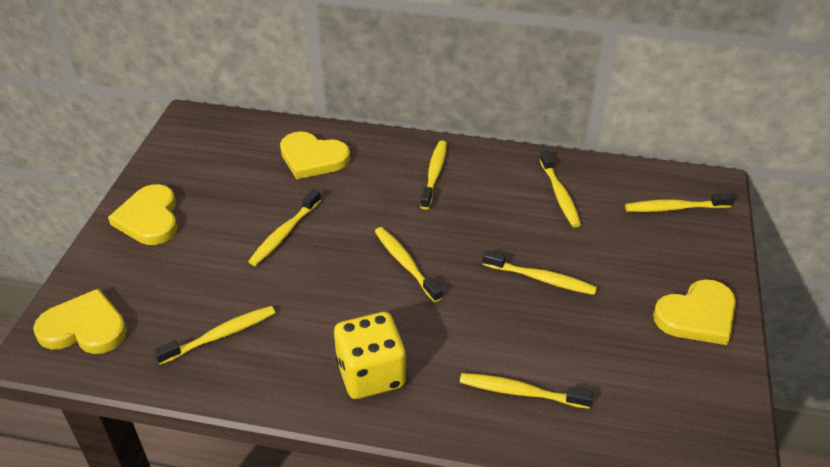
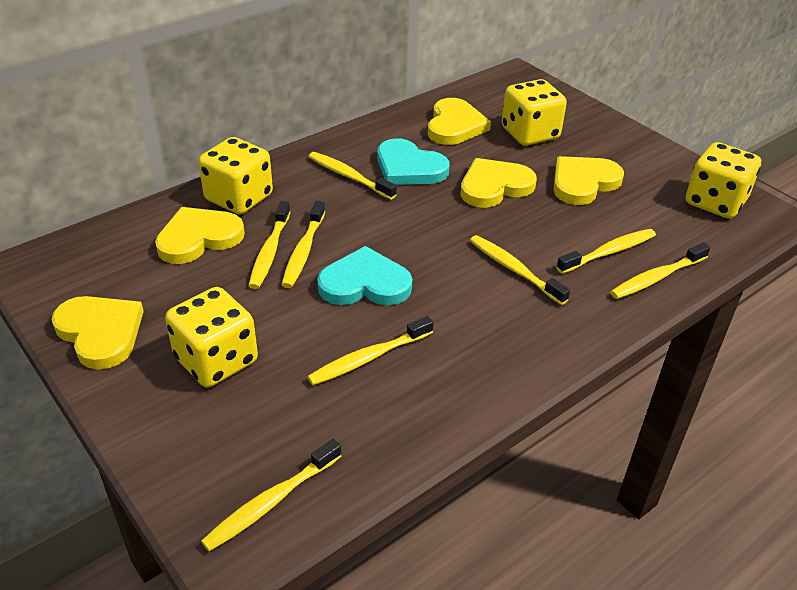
turquoise heart: none = 0 -> [317,246,412,305] [377,138,449,185] = 2
yellow dice: [334,312,406,399] = 1 -> [165,287,258,387] [198,137,273,215] [502,79,567,146] [686,142,761,219] = 4
yellow heart: [33,288,127,354] [108,184,178,245] [280,131,350,180] [653,279,736,345] = 4 -> [51,296,144,370] [155,207,245,264] [428,98,491,145] [461,158,537,208] [553,156,624,205] = 5

